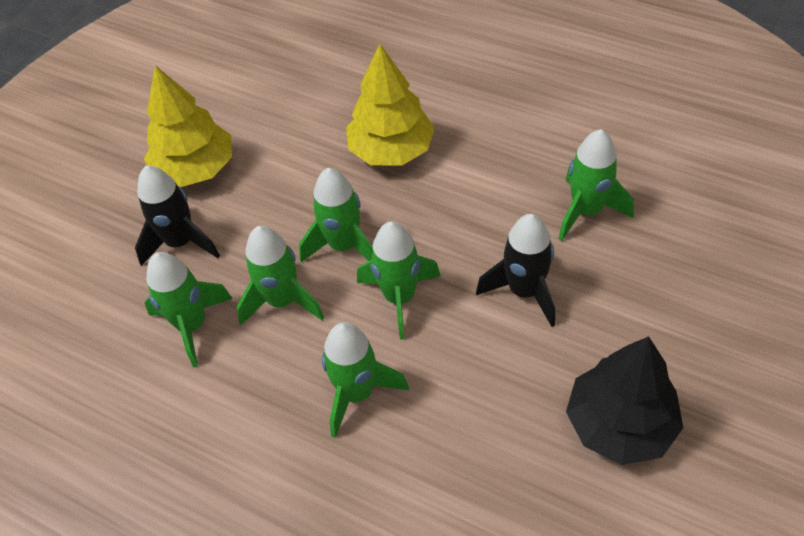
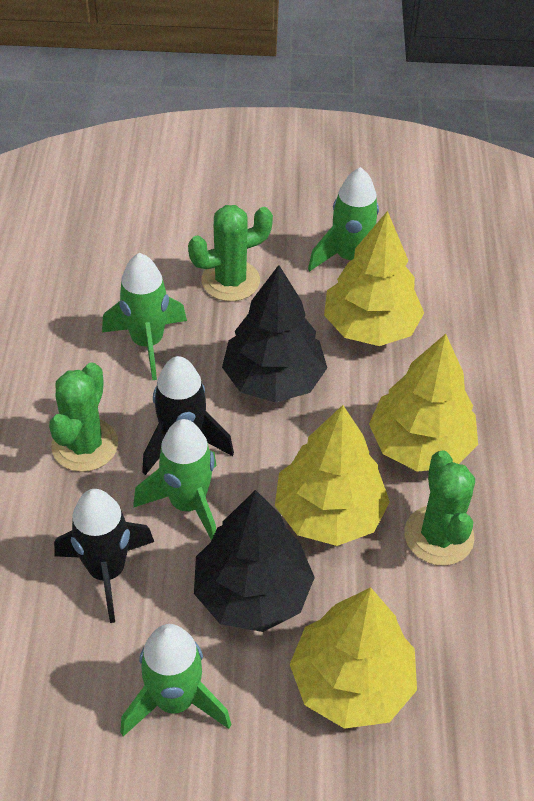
black tree: [566,336,683,465] = 1 -> [194,490,315,632] [222,265,327,403] = 2
green cactus: none = 0 -> [49,362,118,472] [188,205,273,301] [404,450,475,566] = 3
green rocket: [145,252,233,367] [237,226,324,325] [299,168,373,262] [322,322,409,438] [357,221,441,340] [559,129,634,241] = 6 -> [102,253,187,380] [120,624,231,736] [133,419,217,540] [308,167,379,272] = 4
yellow tree: [144,65,232,187] [346,44,435,166] = 2 -> [275,405,390,546] [290,587,417,729] [324,211,424,346] [369,334,478,472] = 4

